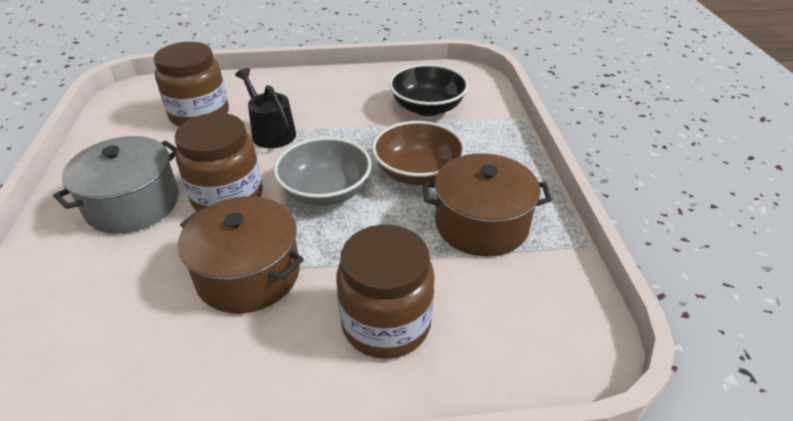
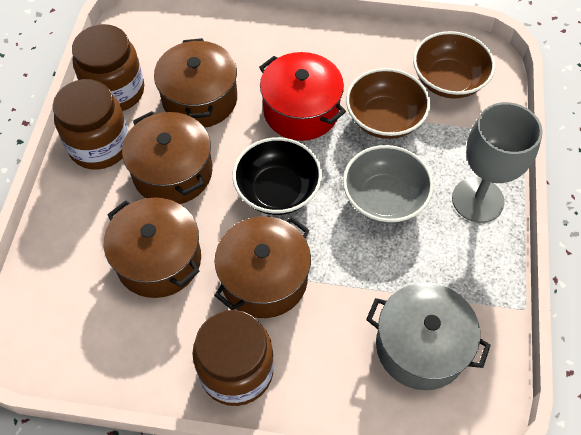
black watering can: [235,68,296,148] = 1 -> none = 0
brown bowl: [372,121,466,185] = 1 -> [346,68,430,139] [413,31,495,99] = 2
brown pot: [178,196,304,314] [423,153,552,257] = 2 -> [104,198,201,298] [122,111,212,204] [154,38,237,128] [214,216,311,318] = 4
grey goblet: none = 0 -> [452,102,543,223] = 1
red pot: none = 0 -> [259,52,346,141] = 1

